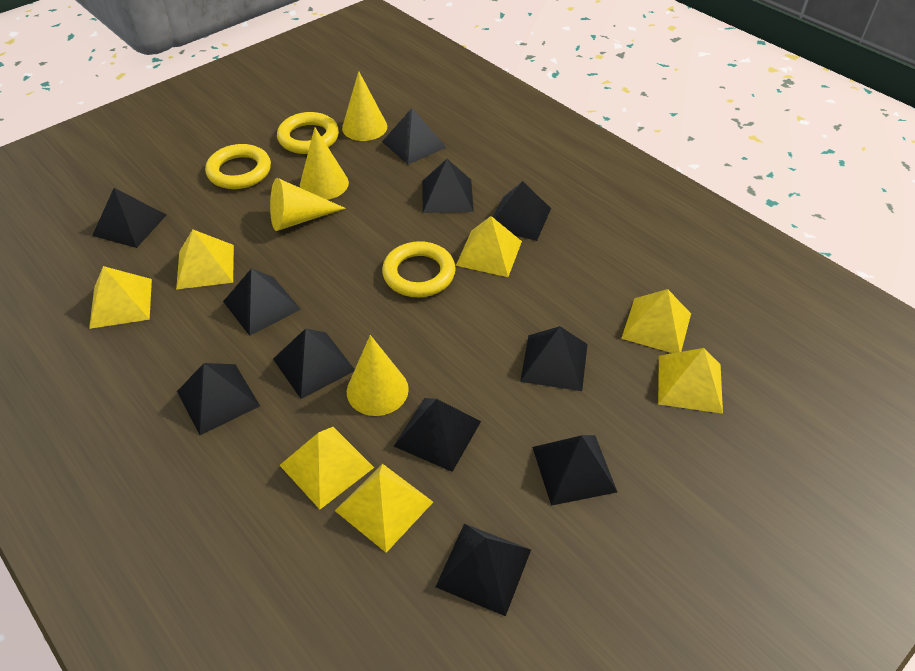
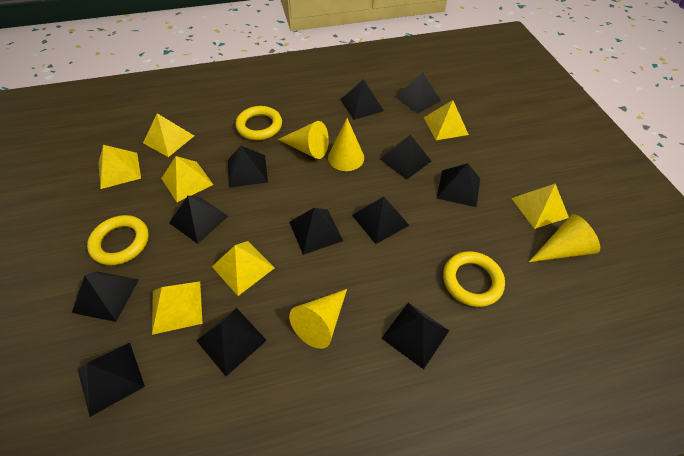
black pyramid: [92,188,166,248] [177,363,260,435] [223,268,301,336] [273,328,355,399] [382,108,447,165] [394,398,481,472] [422,159,474,213] [436,524,531,616] [493,181,551,241] [520,326,587,391] [532,435,617,506] = 11 -> [72,271,139,322] [77,343,145,417] [169,196,228,244] [196,308,267,376] [228,146,268,188] [289,208,343,255] [340,79,384,120] [352,196,409,244] [380,135,431,180] [381,303,449,370] [395,73,441,114] [437,163,480,207] = 12

